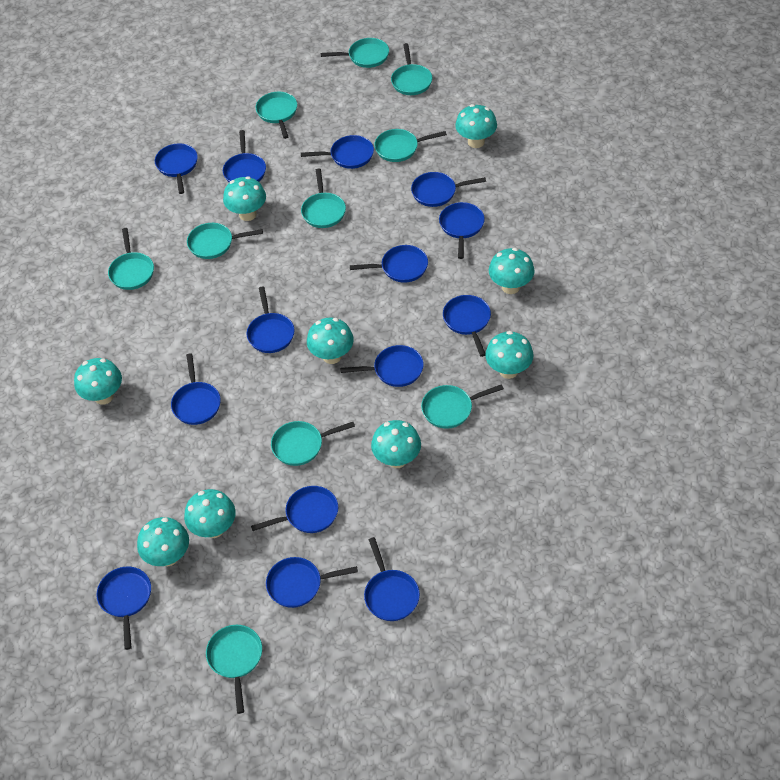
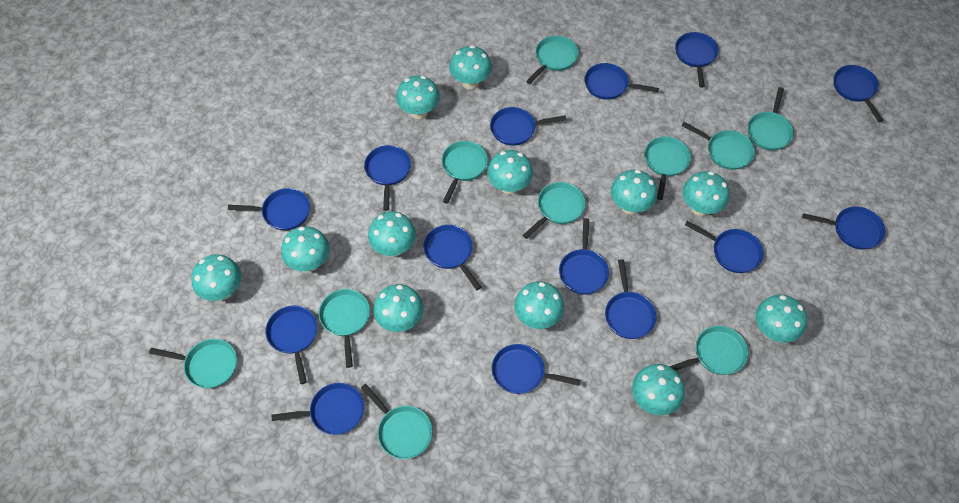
turquoise mushroom: [74,358,122,405] [137,517,189,566] [184,489,236,538] [223,176,266,221] [307,317,354,364] [371,420,421,468] [455,104,497,148] [485,331,534,379] [489,248,535,294] = 9 -> [191,254,241,301] [281,226,330,271] [368,212,416,256] [373,284,423,332] [396,75,440,119] [449,45,492,89] [487,150,533,194] [514,281,564,329] [611,170,657,214] [632,364,685,415] [682,171,729,216] [755,294,807,343] = 12

